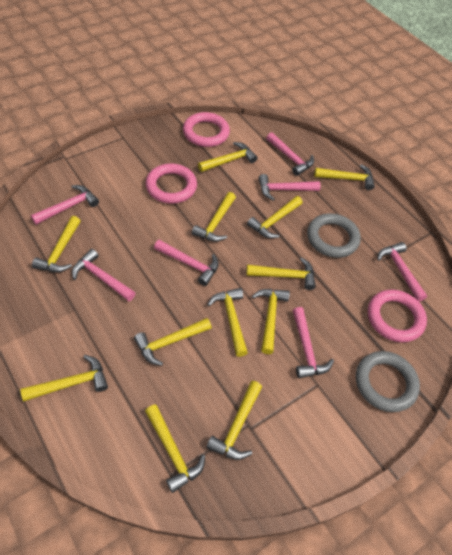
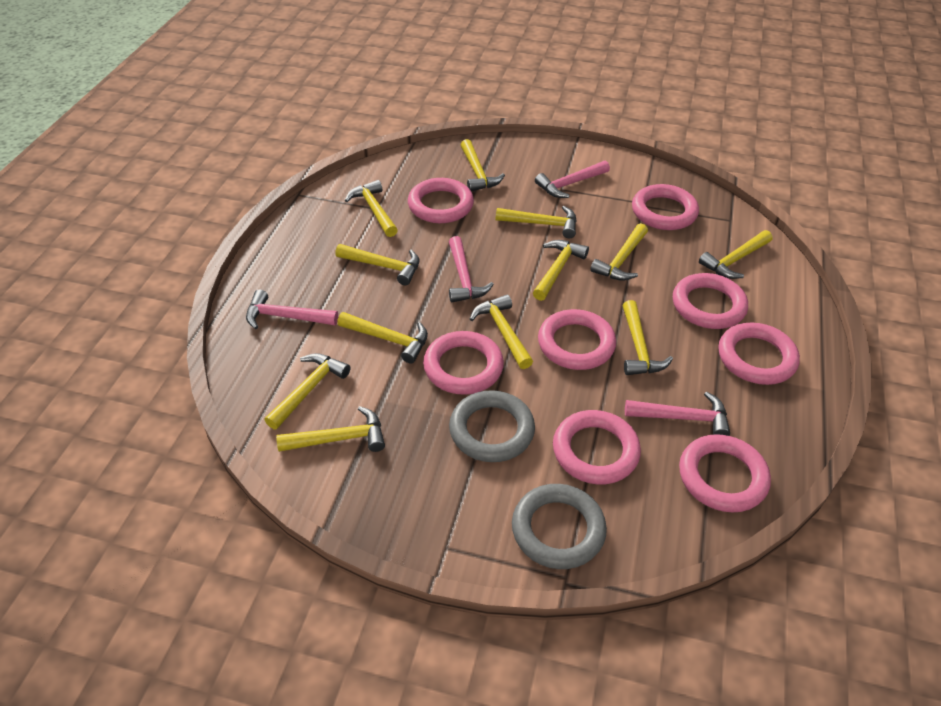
pink hammer: [31,185,99,225] [72,249,135,301] [154,240,219,286] [259,174,321,201] [266,132,314,176] [292,307,334,378] [377,242,427,302] = 7 -> [246,290,338,329] [449,236,494,303] [535,161,610,198] [625,392,730,436] = 4
pink ring: [146,163,197,204] [183,112,230,147] [368,289,427,342] = 3 -> [408,178,474,223] [423,331,504,395] [538,309,616,370] [553,410,641,484] [632,184,699,230] [673,273,748,329] [679,434,771,512] [718,323,800,385] = 8

